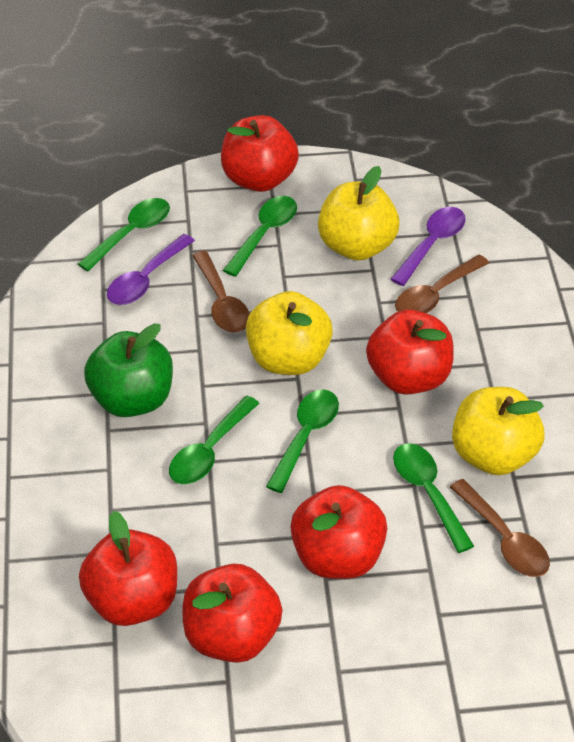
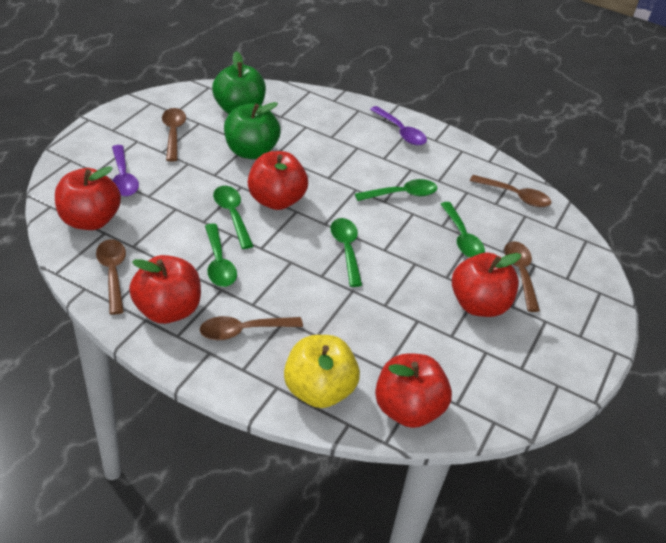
brown spoon: [192,251,249,333] [395,255,489,313] [450,479,550,577] = 3 -> [96,239,126,315] [162,108,186,161] [200,316,303,340] [470,175,551,207] [504,241,540,312] = 5
green apple: [84,323,173,417] = 1 -> [212,51,266,114] [224,102,281,159] = 2
yellow apple: [246,291,333,375] [318,166,400,261] [452,387,544,475] = 3 -> [284,335,360,408] = 1

